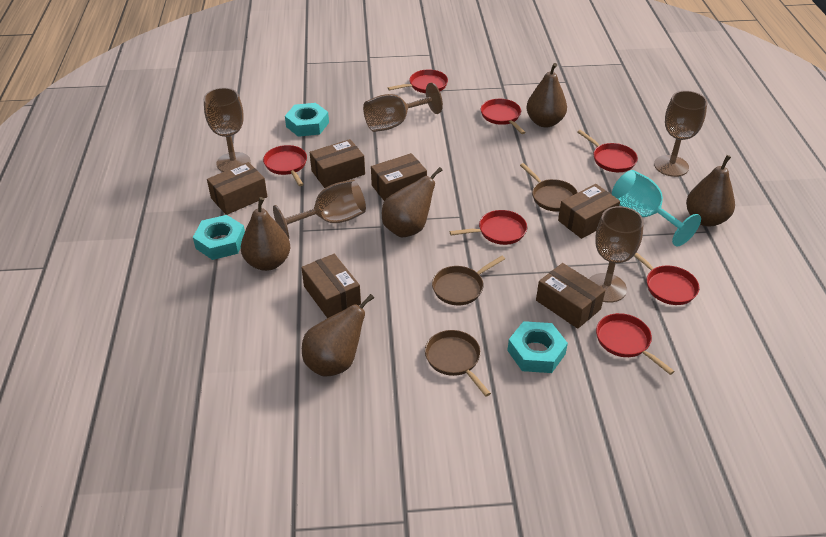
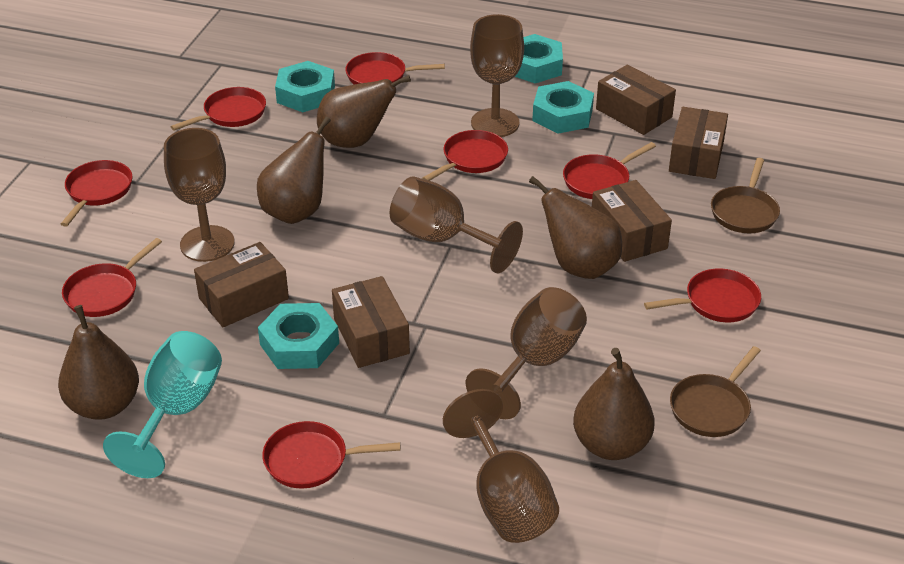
brown box: [207,162,268,215] [301,254,361,318] [309,139,365,188] [371,153,427,201] [536,263,605,329] [558,184,620,239] = 6 -> [194,242,289,327] [332,276,410,368] [592,180,672,262] [596,65,676,135] [669,107,728,179] = 5
brown pan: [425,330,491,397] [432,256,505,305] [520,163,578,212] = 3 -> [670,346,761,437] [711,158,780,233] = 2
red pan: [263,145,307,186] [388,70,448,93] [450,210,527,245] [481,99,526,134] [577,130,638,172] [596,313,675,375] [634,252,699,305] = 7 -> [61,160,132,227] [62,238,162,317] [171,87,266,131] [262,421,400,488] [346,52,445,85] [422,130,508,181] [563,142,656,199] [644,268,761,322] = 8
turquoise nut: [193,215,245,260] [285,103,329,137] [507,321,568,373] = 3 -> [258,303,339,369] [275,61,335,112] [515,34,563,83] [532,81,594,134] = 4

